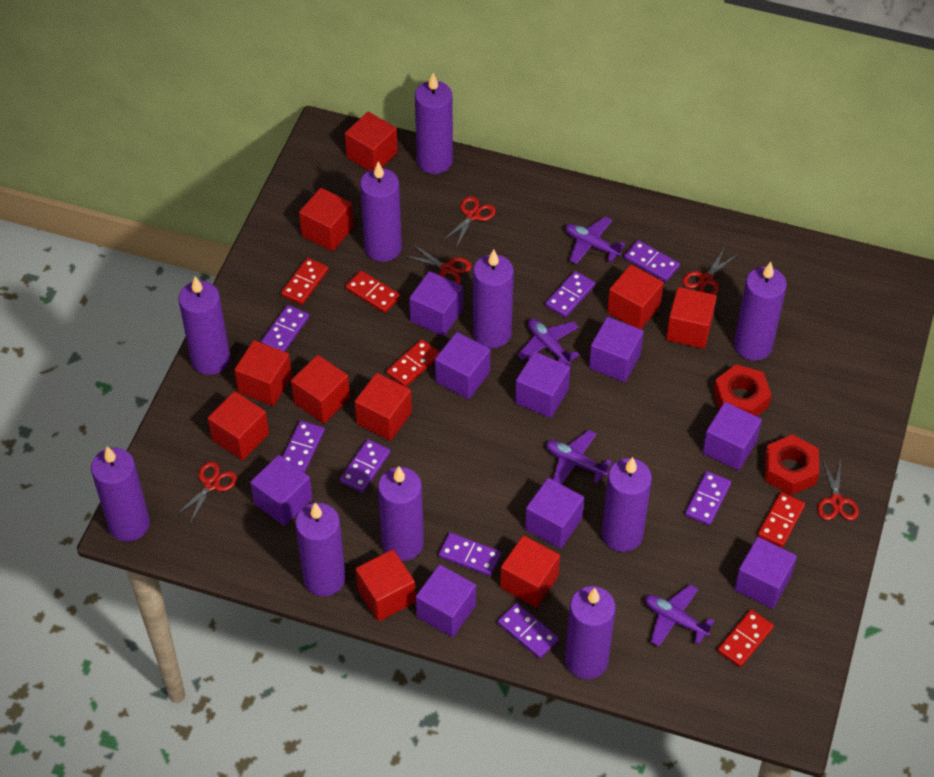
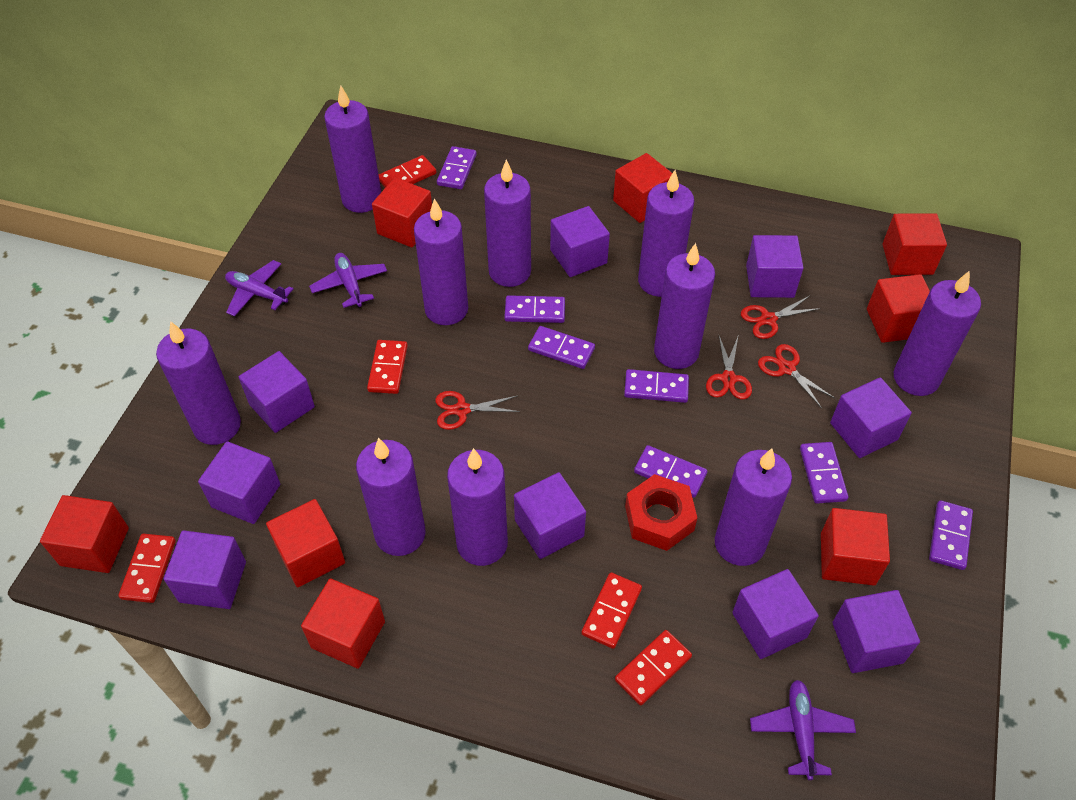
purple domino: [261,305,309,352] [282,421,325,473] [340,439,390,493] [439,533,501,576] [498,603,559,659] [545,271,595,318] [624,240,680,282] [685,471,731,526] = 8 -> [437,146,477,189] [504,295,565,323] [528,326,595,369] [624,369,689,403] [634,445,707,498] [800,442,848,503] [929,500,973,570] = 7
purple plane: [517,318,580,365] [546,430,612,484] [565,216,626,264] [645,584,715,647] = 4 -> [225,260,294,317] [309,253,387,308] [750,680,856,780] = 3
red cube: [208,391,269,460] [234,340,292,406] [291,355,350,423] [299,188,354,251] [345,112,398,171] [355,373,412,441] [356,549,416,621] [500,535,560,607] [607,264,664,329] [666,287,717,349] = 10 -> [40,495,129,573] [266,499,345,588] [301,578,385,669] [372,178,432,248] [613,153,672,223] [821,508,890,586] [867,274,930,343] [882,213,947,275] = 8
red nut: [713,364,772,416] [764,434,819,495] = 2 -> [625,474,697,551] = 1
red scissors: [175,462,237,525] [404,244,472,284] [442,196,496,248] [682,247,738,295] [817,459,859,520] = 5 -> [436,391,520,430] [706,336,752,400] [741,296,820,339] [758,344,836,408] = 4

